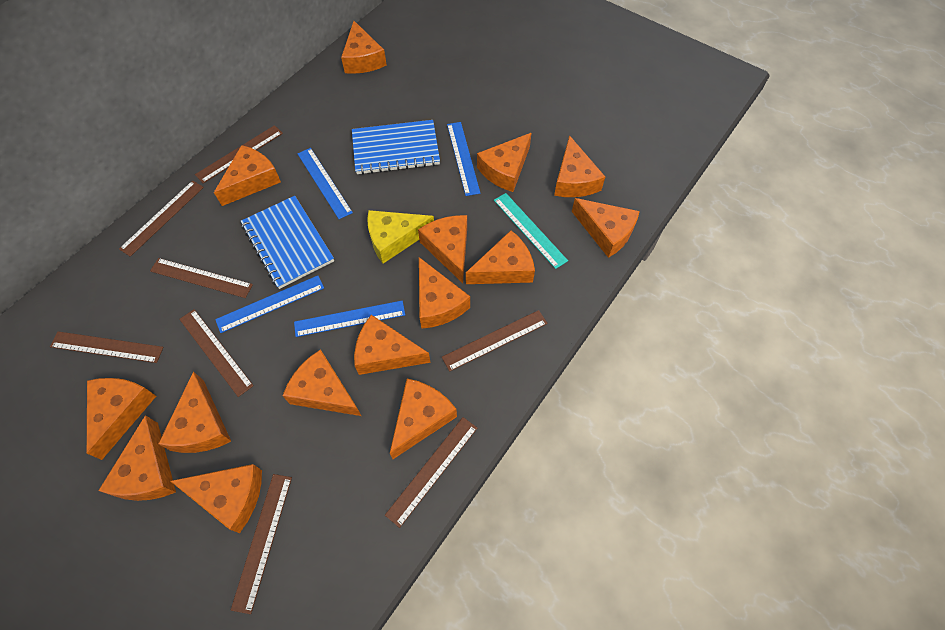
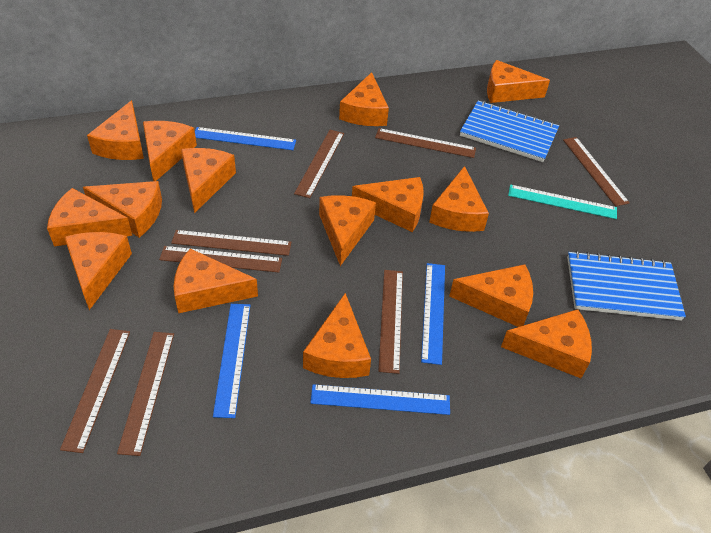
yellow cheese: [367,210,434,264] = 1 -> none = 0

